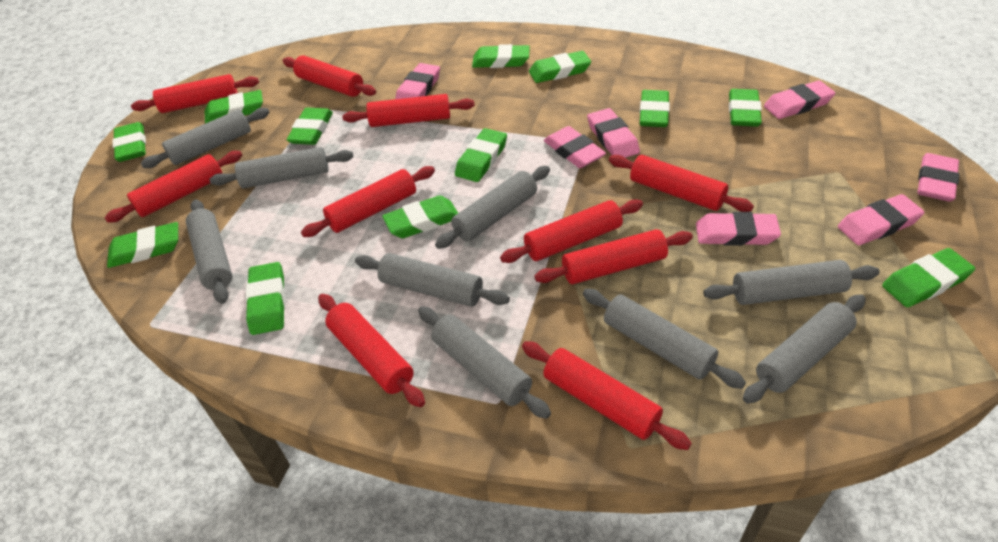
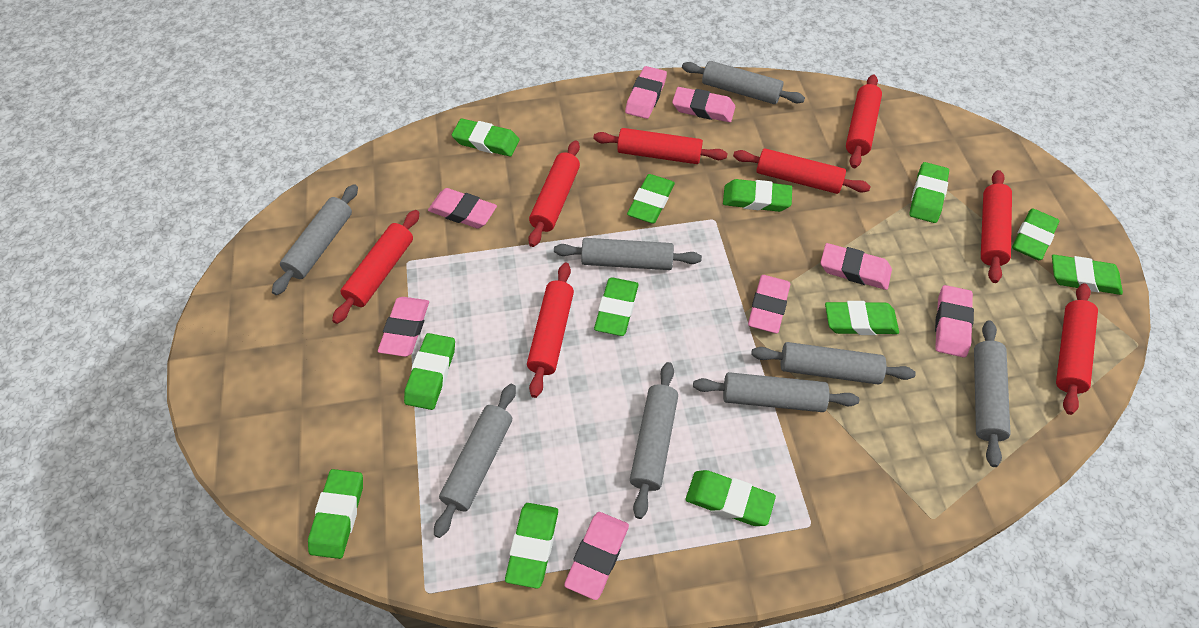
grey rolling pin: [141,108,270,168] [186,199,233,304] [209,147,354,188] [355,253,510,307] [418,306,551,419] [435,166,550,249] [583,289,746,389] [703,260,880,305] [743,294,866,404] = 9 -> [272,184,358,295] [434,384,516,538] [554,238,702,270] [630,362,678,519] [682,61,805,104] [693,372,859,412] [751,342,916,385] [974,320,1011,467] = 8
pink eraser: [395,63,440,99] [544,126,606,168] [587,108,640,158] [696,212,781,246] [764,80,835,119] [838,194,925,245] [918,153,960,202] = 7 -> [378,297,429,357] [428,188,497,228] [564,512,629,600] [625,66,667,119] [672,87,735,122] [748,275,790,333] [820,243,892,290] [935,285,974,358] = 8
red rolling pin: [104,151,242,223] [131,74,259,113] [283,55,376,97] [301,166,435,237] [318,294,425,407] [342,94,475,127] [500,199,643,263] [522,341,692,450] [535,229,693,284] [609,155,754,212] = 10 -> [332,210,419,324] [527,263,574,398] [528,140,580,247] [593,128,728,164] [733,148,871,194] [846,75,882,168] [981,170,1012,283] [1056,283,1098,415] = 8

